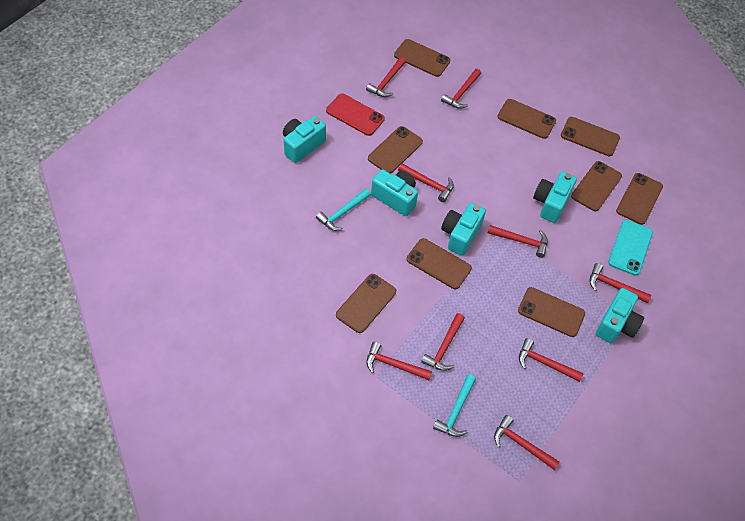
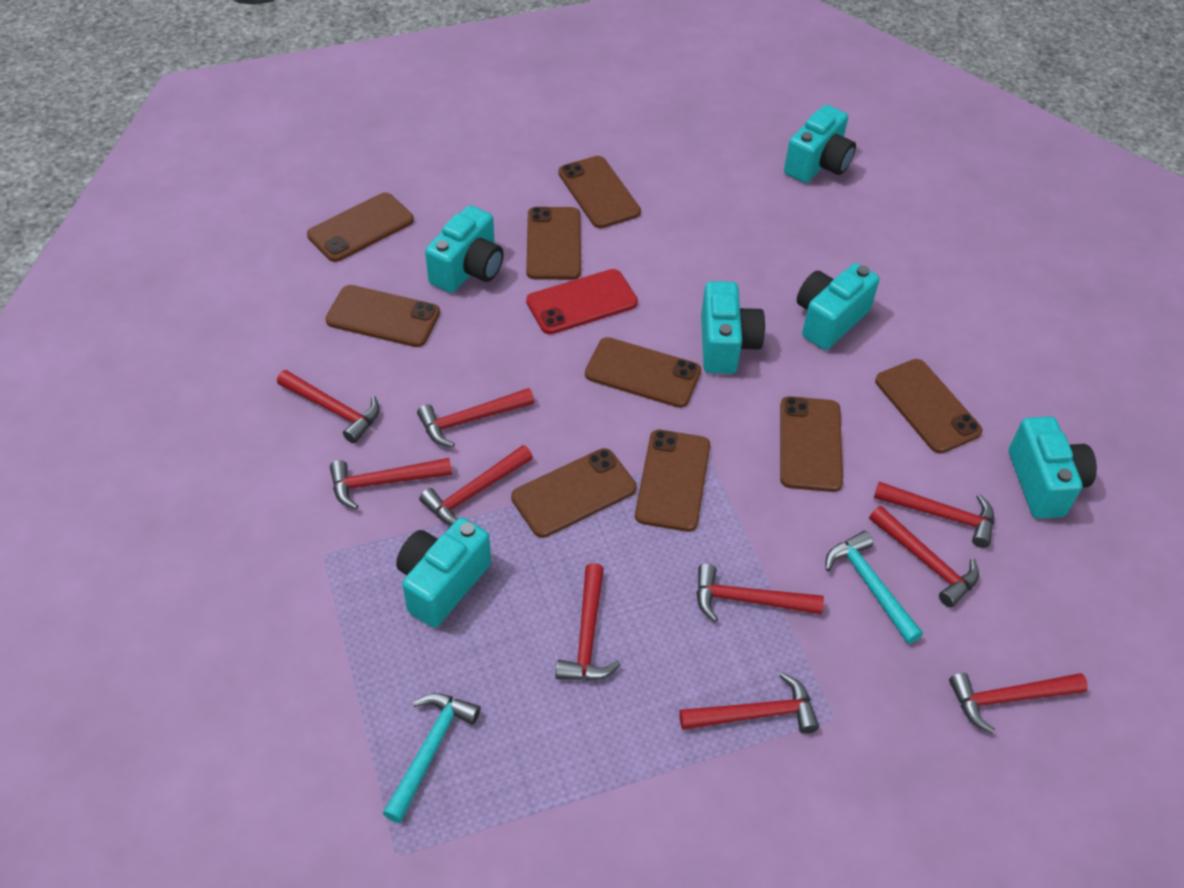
red hammer: [366,57,406,97] [366,341,432,380] [398,163,454,202] [421,313,465,371] [441,69,481,109] [488,225,548,258] [494,415,560,470] [519,338,584,382] [589,263,651,303] = 9 -> [277,370,380,444] [330,458,452,510] [417,388,534,448] [419,445,533,526] [555,563,621,680] [679,673,819,734] [697,564,824,622] [869,506,979,607] [874,482,994,548] [949,673,1088,733] = 10
turquoise camera: [283,116,326,163] [371,170,418,216] [441,203,486,256] [533,171,577,223] [596,288,644,343] = 5 -> [396,517,491,628] [425,205,504,293] [701,281,765,374] [784,105,856,183] [797,263,879,350] [1009,416,1097,519] = 6
turquoise phone: [608,220,653,276] = 1 -> none = 0

